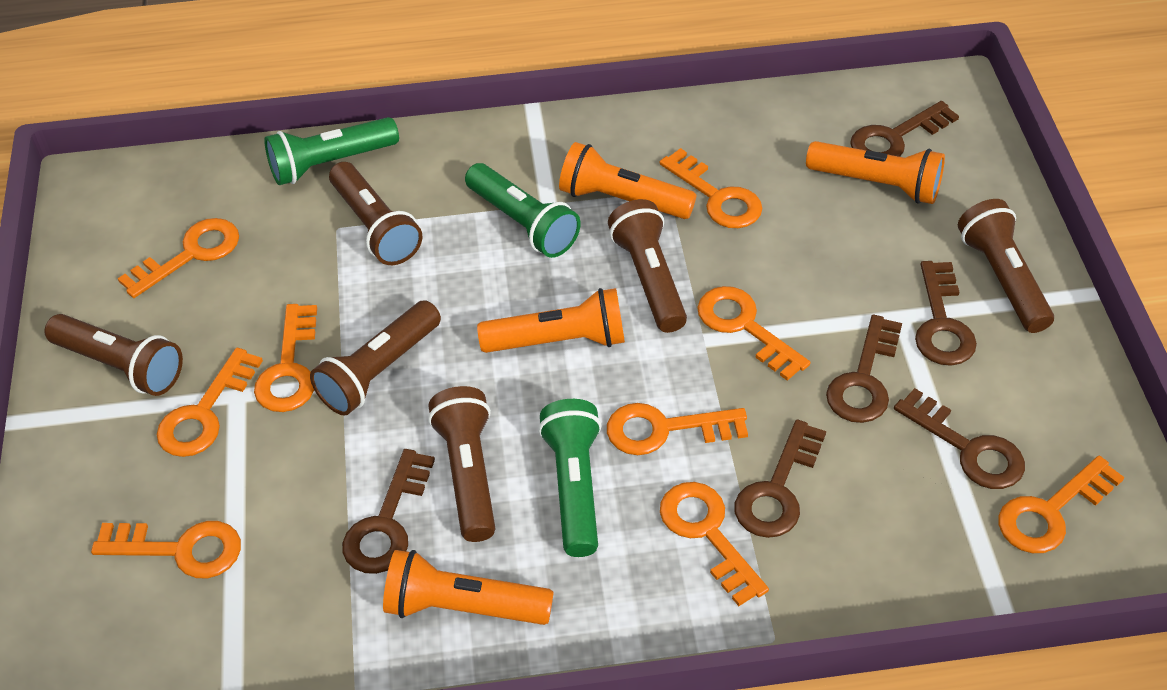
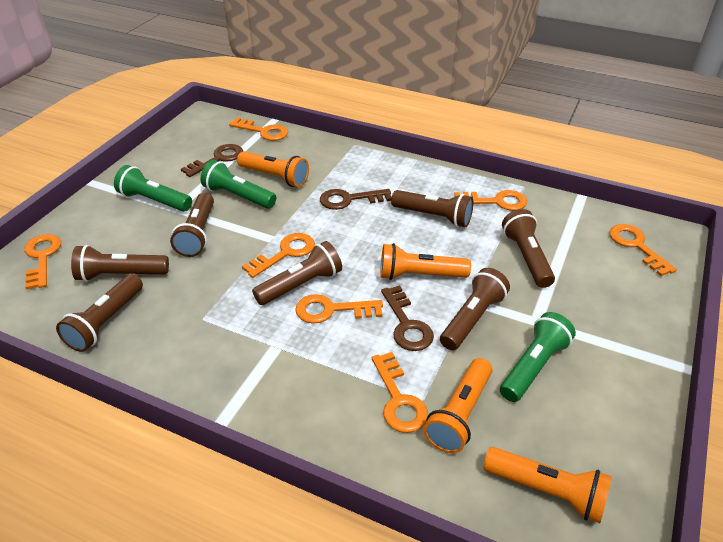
brown flashlight: [45,314,183,396] [310,300,441,416] [329,162,423,265] [428,386,495,542] [608,199,687,333] [958,199,1054,333] = 6 -> [56,274,143,352] [71,245,169,282] [170,193,214,257] [252,241,342,305] [391,190,473,227] [440,268,510,350] [502,209,555,288] = 7
brown key: [342,449,435,574] [734,419,826,538] [826,315,902,423] [850,101,959,157] [894,388,1025,489] [915,261,977,366] = 6 -> [181,144,243,177] [320,189,392,210] [381,285,434,351] = 3
orange key: [91,521,241,578] [118,218,239,298] [157,348,263,457] [254,304,317,412] [607,403,748,455] [660,148,762,228] [660,482,769,606] [697,286,810,381] [998,456,1125,553] = 9 -> [24,234,61,290] [229,117,288,141] [242,233,315,278] [295,294,383,324] [372,352,428,433] [454,190,527,211] [609,224,677,276] = 7

